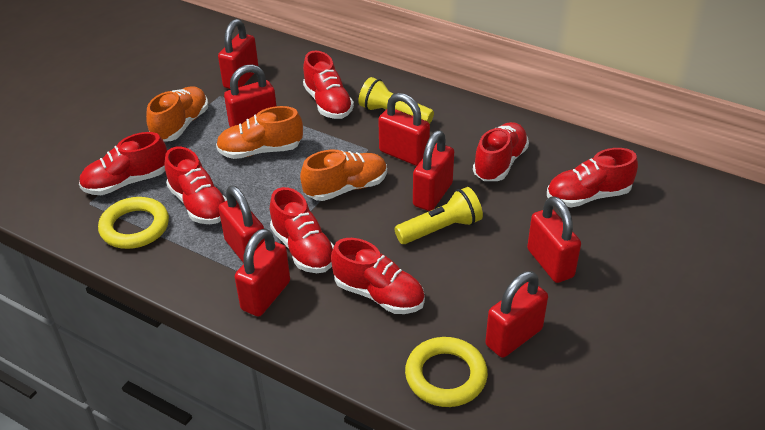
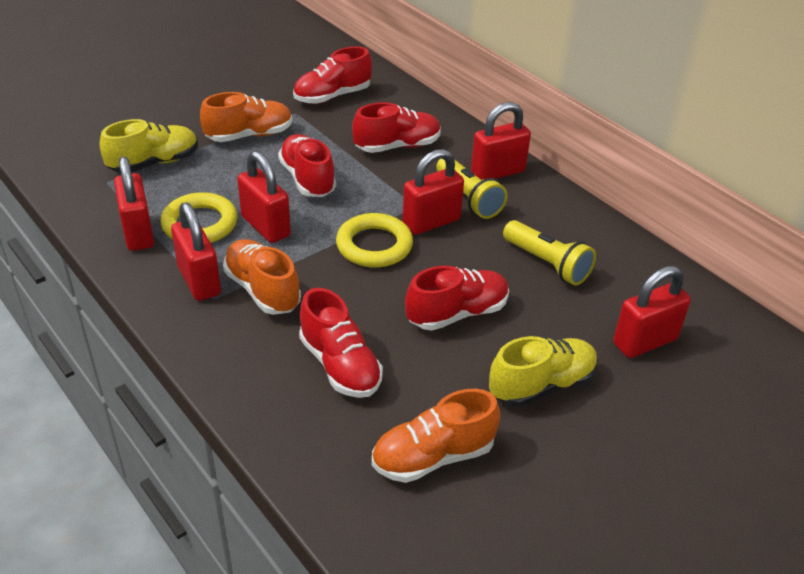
red padlock: [218,19,258,89] [219,185,265,262] [224,64,276,127] [235,229,290,317] [378,93,430,166] [413,130,454,211] [485,271,548,358] [527,196,581,283] = 8 -> [114,156,154,251] [171,202,221,301] [237,151,291,243] [403,149,464,235] [471,102,531,180] [613,266,691,358] = 6
red shoe: [79,132,167,195] [165,147,227,224] [270,187,334,273] [303,51,354,119] [331,238,425,314] [473,122,529,181] [547,148,638,207] = 7 -> [278,134,336,197] [293,46,372,104] [299,288,383,398] [352,102,441,153] [405,266,509,330] = 5
yellow shoe: none = 0 -> [100,119,198,173] [489,336,598,407] = 2

